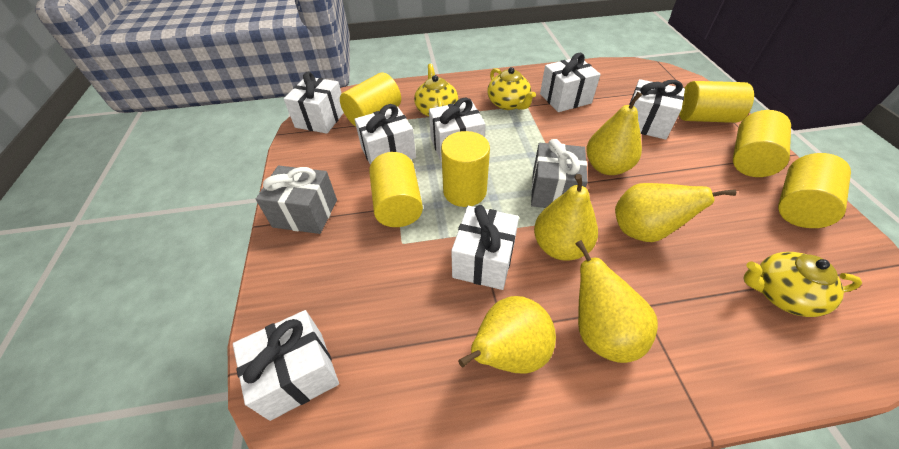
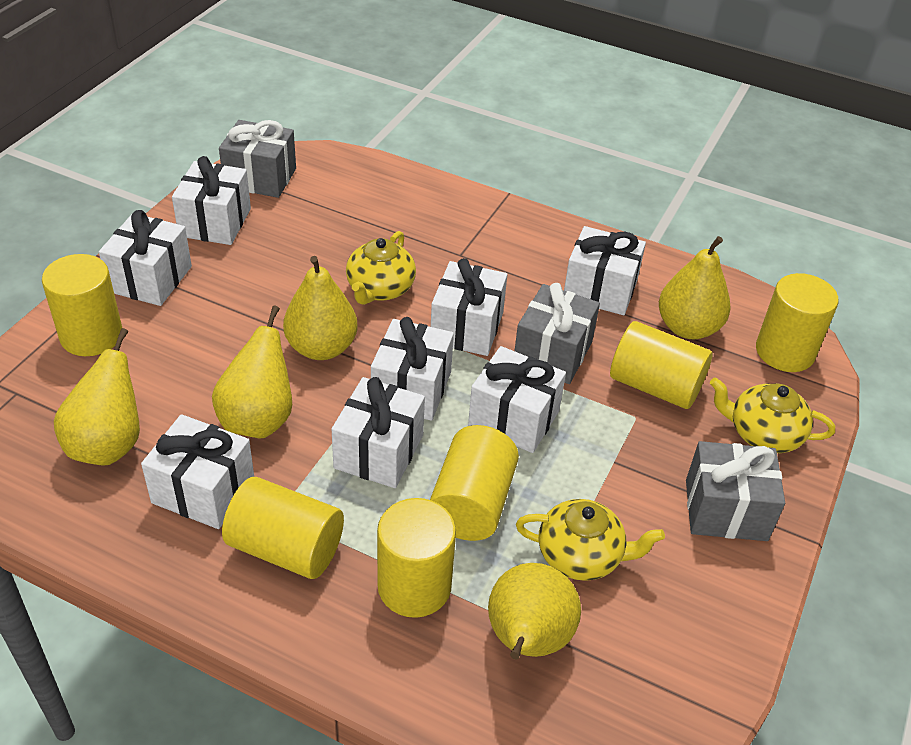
grey gift: [256,166,337,234] [531,139,588,208] = 2 -> [219,120,296,198] [515,283,600,384] [686,441,785,541] = 3
white gift: [233,310,339,421] [284,72,344,134] [354,104,416,165] [429,98,485,162] [451,205,519,290] [540,53,601,112] [629,79,685,140] = 7 -> [99,210,192,306] [141,414,254,529] [172,156,251,245] [332,377,425,488] [371,317,454,421] [431,258,507,356] [468,346,566,453] [564,226,646,315] = 8

